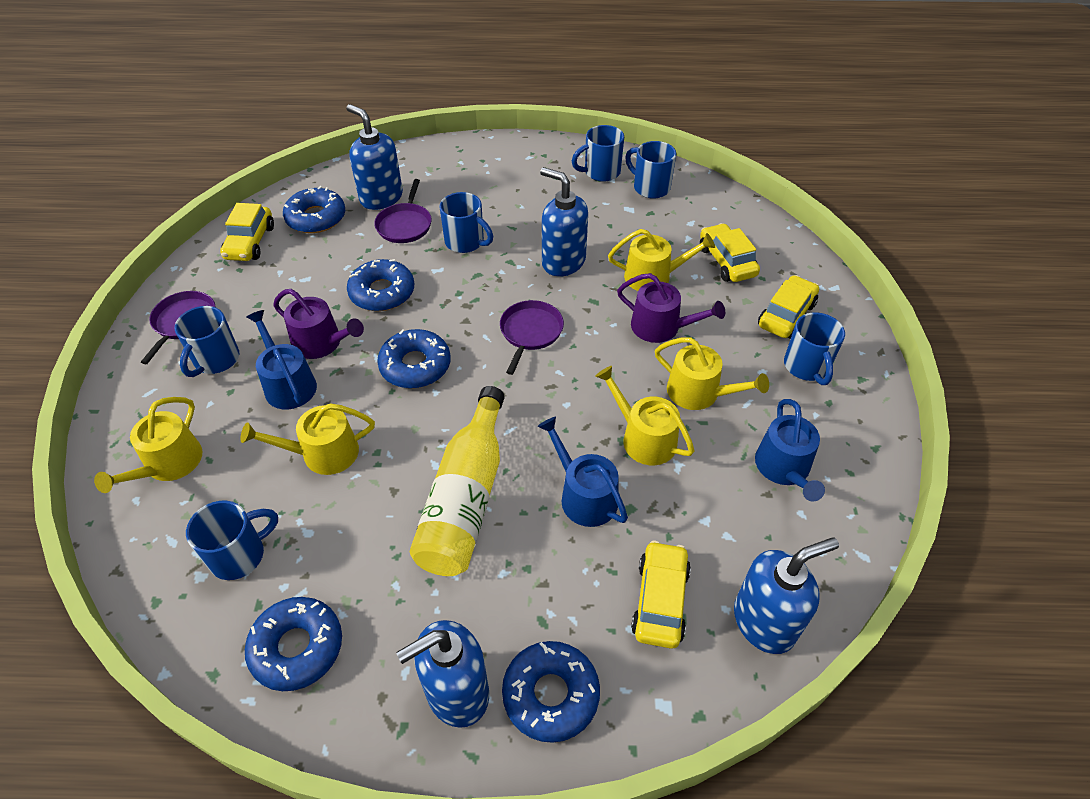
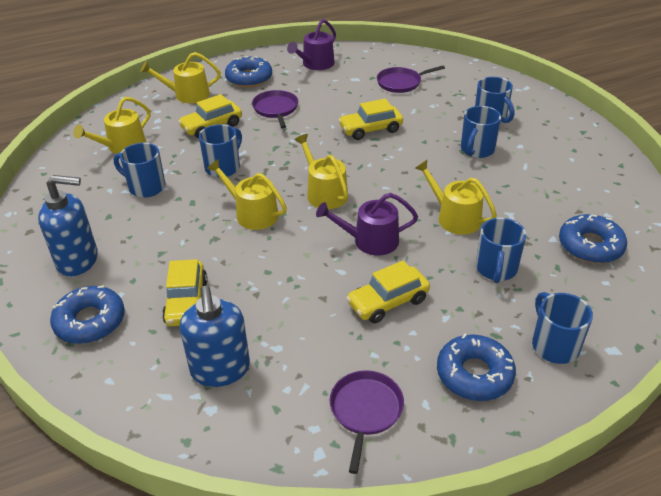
blue donut: [245,597,342,691] [283,186,345,233] [347,259,414,311] [377,329,451,388] [502,641,600,743] = 5 -> [50,285,125,344] [225,56,272,87] [437,334,516,401] [559,214,627,263] = 4
blue soap dispenser: [346,104,403,210] [396,620,489,728] [540,167,588,277] [734,537,839,654] = 4 -> [38,175,98,276] [180,286,250,387] = 2
blue watering can: [246,310,317,409] [538,417,628,527] [755,399,825,502] = 3 -> none = 0
yellow bottle: [410,386,505,576] = 1 -> none = 0

